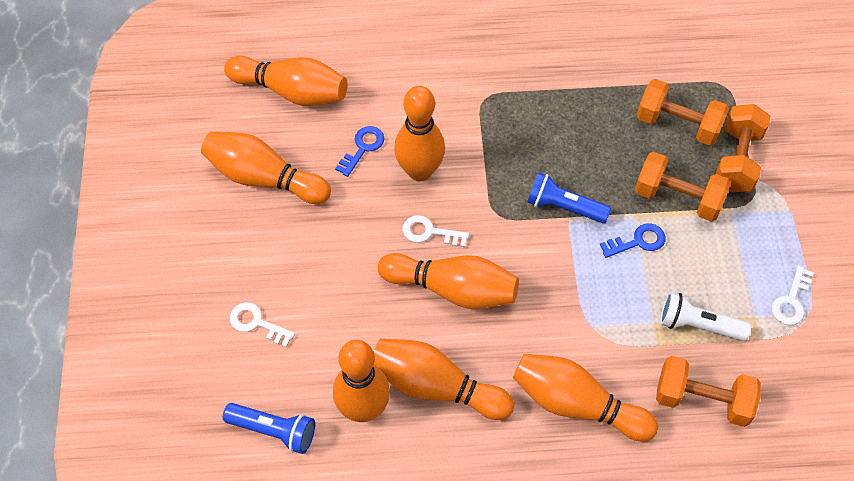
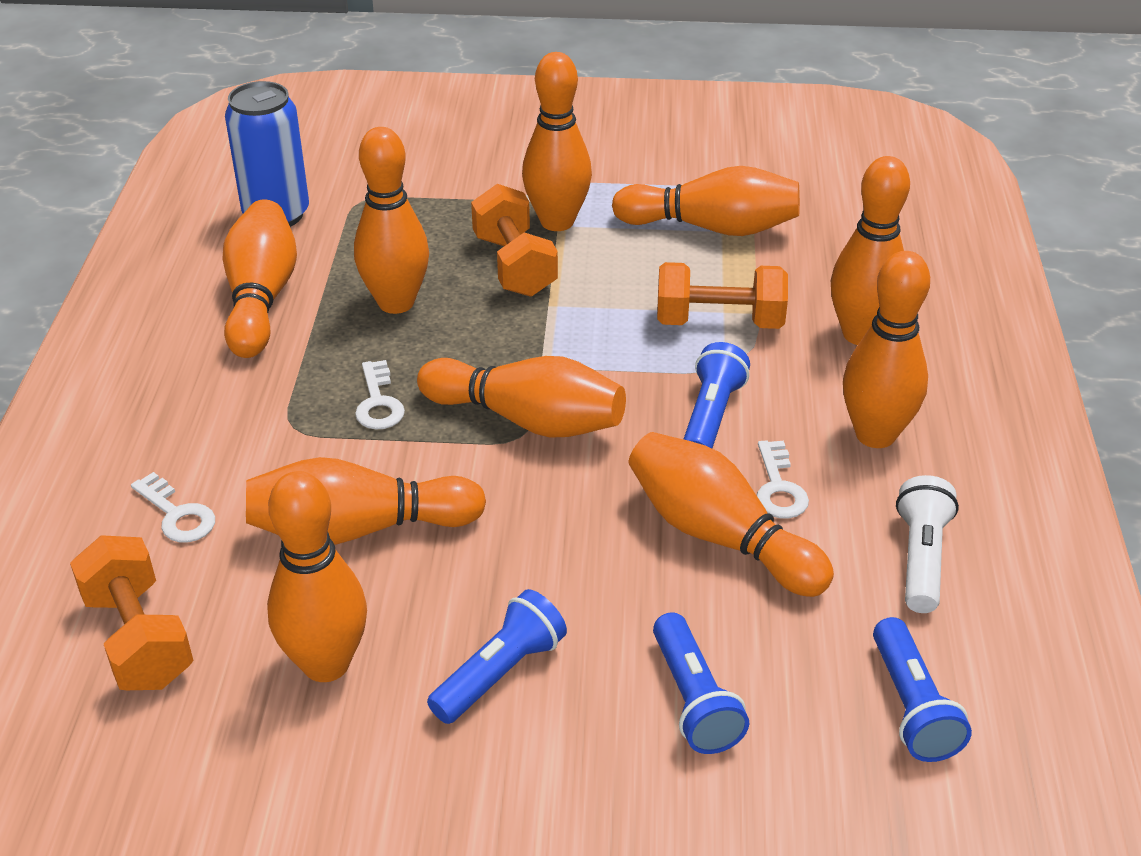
blue can: none = 0 -> [225,81,309,227] = 1
blue flashlight: [223,403,315,454] [527,172,611,223] = 2 -> [427,589,567,724] [653,612,749,754] [684,342,750,448] [873,617,972,762] = 4
blue key: [335,126,385,177] [600,223,666,258] = 2 -> none = 0
orange bowling pin: [201,131,331,204] [224,56,348,106] [333,340,390,422] [374,339,514,420] [378,253,519,309] [394,86,445,181] [513,353,658,441] = 7 -> [222,200,297,358] [246,457,486,545] [267,471,367,682] [354,127,429,314] [417,356,626,438] [522,52,592,231] [612,166,800,236] [629,432,834,597] [831,156,910,345] [843,251,930,448] = 10
orange dumbbell: [635,152,731,222] [637,79,729,146] [656,356,761,427] [716,104,770,192] = 4 -> [70,535,194,690] [471,184,558,297] [657,262,788,329] = 3

